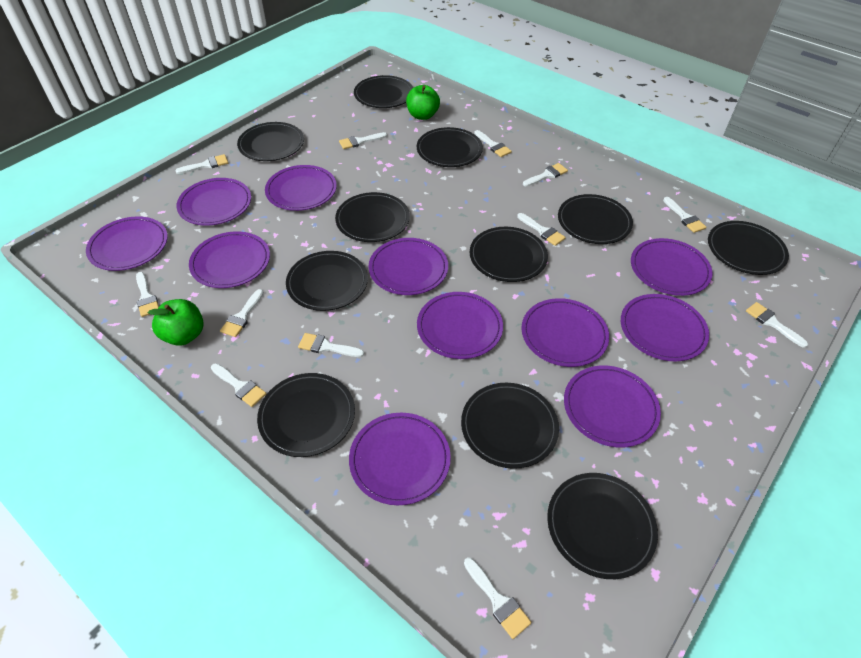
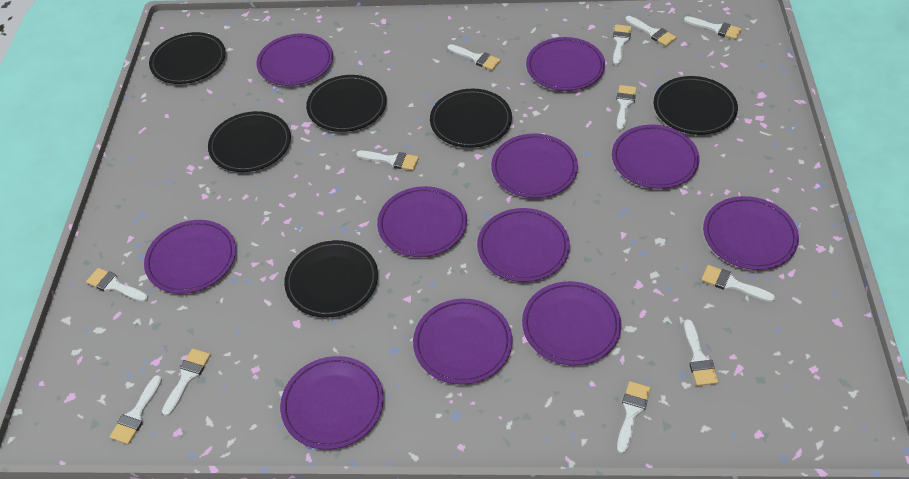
black plate: [237,122,304,161] [257,373,355,457] [286,251,368,311] [335,192,410,242] [354,75,413,108] [417,127,483,167] [461,383,559,469] [469,227,548,282] [547,473,658,579] [558,194,633,244] [708,221,789,275] = 11 -> [149,32,226,84] [208,111,291,172] [284,240,378,318] [306,75,387,132] [430,89,512,148] [653,76,738,135] = 6
green apple: [148,299,204,346] [406,85,440,120] = 2 -> none = 0

